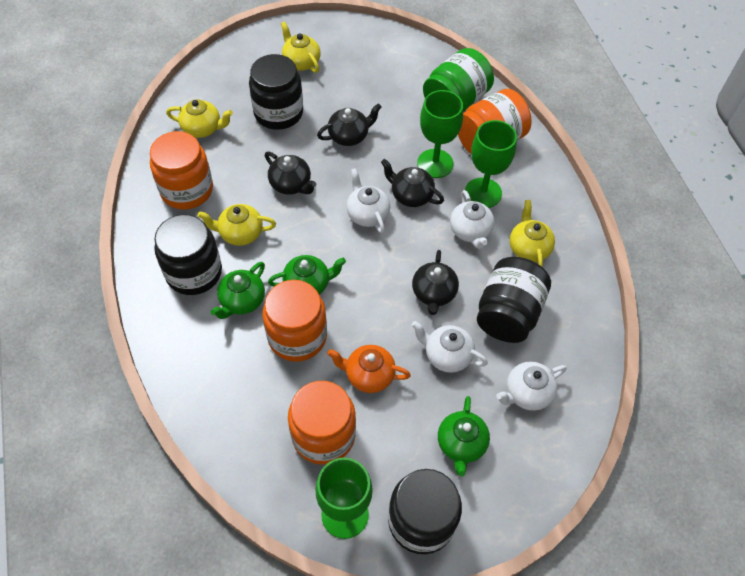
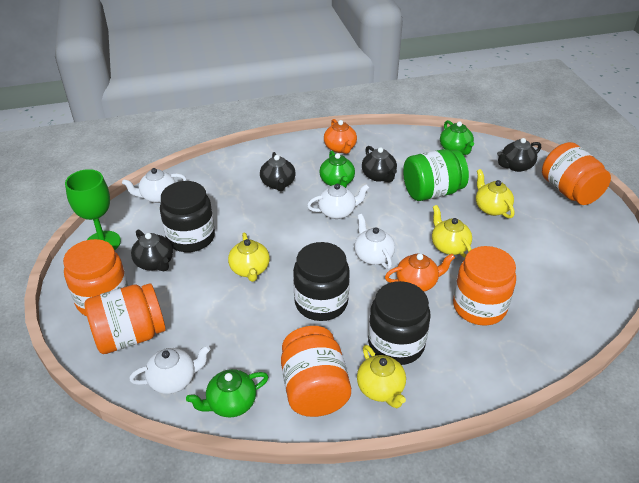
black jar: [154,215,222,295] [249,54,303,130] [388,469,462,554] [477,257,551,343] = 4 -> [160,181,215,252] [293,242,350,321] [368,281,430,365] = 3
green goblet: [315,458,373,539] [417,90,463,178] [465,120,517,208] = 3 -> [65,169,121,250] = 1
orange jar: [150,131,213,210] [263,280,327,362] [288,381,356,465] [458,89,532,154] = 4 -> [63,239,128,316] [84,283,166,354] [281,326,351,417] [453,246,516,326] [542,142,611,205] = 5
orange teapot: [327,345,411,393] = 1 -> [324,119,357,154] [385,254,455,291] = 2

